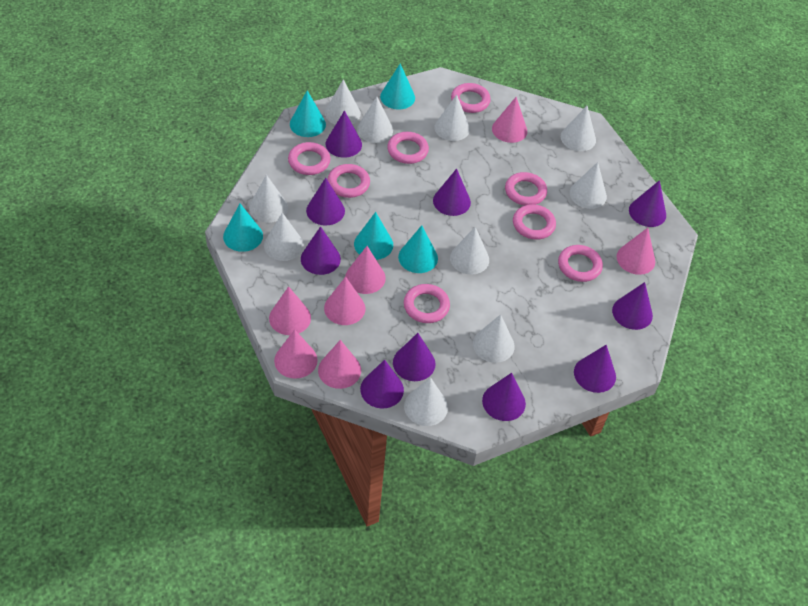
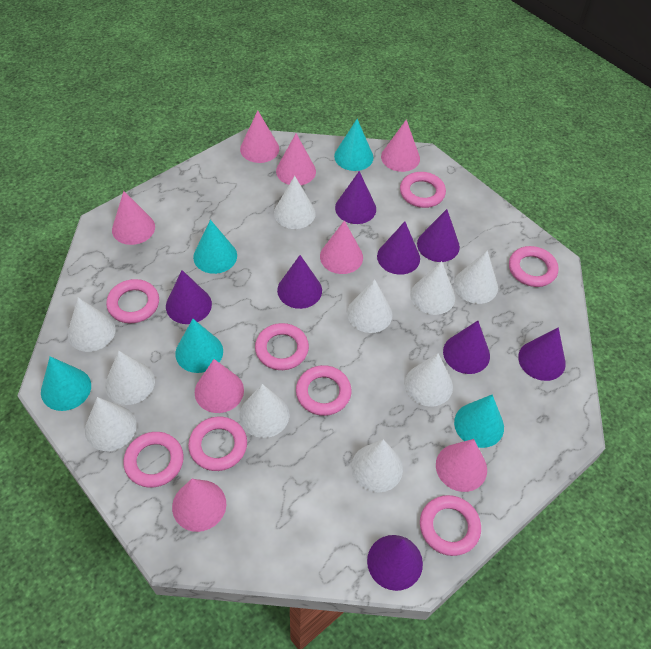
pink cone: [269,286,311,335] [274,329,318,379] [318,340,361,389] [324,277,365,325] [345,246,386,294] [492,97,527,143] [616,228,655,275] = 7 -> [112,191,155,245] [172,479,226,532] [195,359,244,413] [240,111,279,163] [276,133,316,185] [320,220,363,274] [381,119,420,172] [436,439,487,492] = 8
purple cone: [301,226,341,275] [306,178,345,226] [326,110,362,158] [360,360,404,408] [393,333,436,381] [433,169,471,216] [482,373,526,421] [574,345,616,393] [612,282,653,330] [629,180,666,227] = 10 -> [166,270,212,324] [277,255,322,309] [335,171,376,224] [367,535,423,591] [377,221,420,275] [417,209,460,262] [443,321,490,374] [518,327,566,381] = 8

